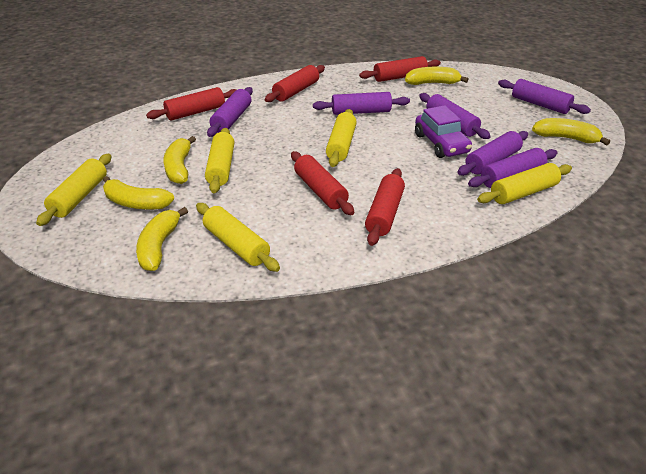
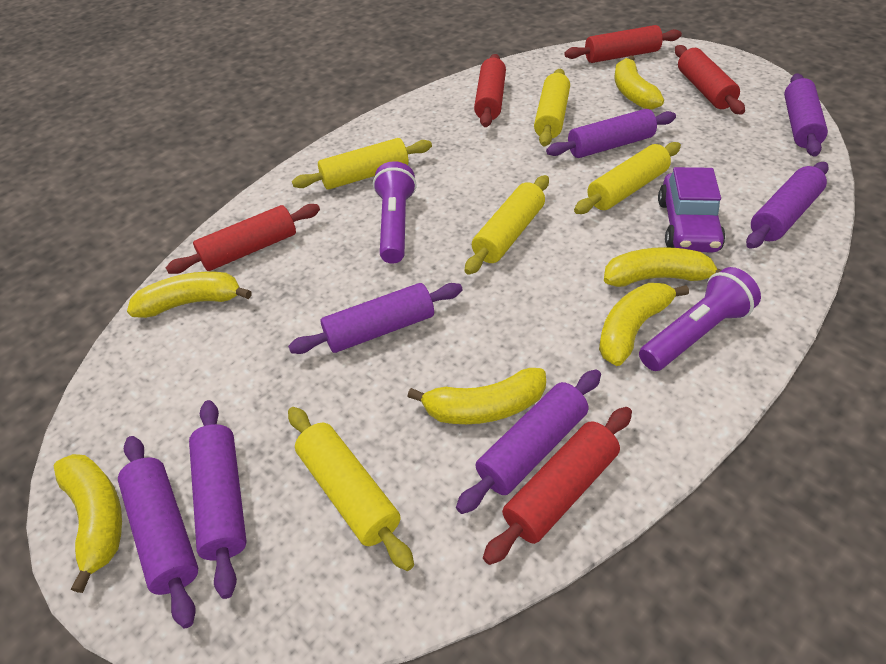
purple flashlight: none = 0 -> [373,161,416,264] [639,267,761,371] = 2
purple rolling pin: [207,87,253,137] [313,92,410,115] [419,93,491,139] [457,131,528,176] [468,148,557,188] [498,79,591,114] = 6 -> [118,436,198,628] [189,400,247,599] [288,283,463,354] [456,369,601,514] [546,109,676,158] [746,162,829,249] [784,74,828,157] = 7
yellow banana: [103,176,174,209] [136,207,188,271] [163,136,196,184] [405,67,469,85] [532,118,610,145] = 5 -> [54,454,122,593] [127,272,252,318] [407,368,546,424] [599,283,689,366] [604,247,721,287] [614,56,664,109] = 6

